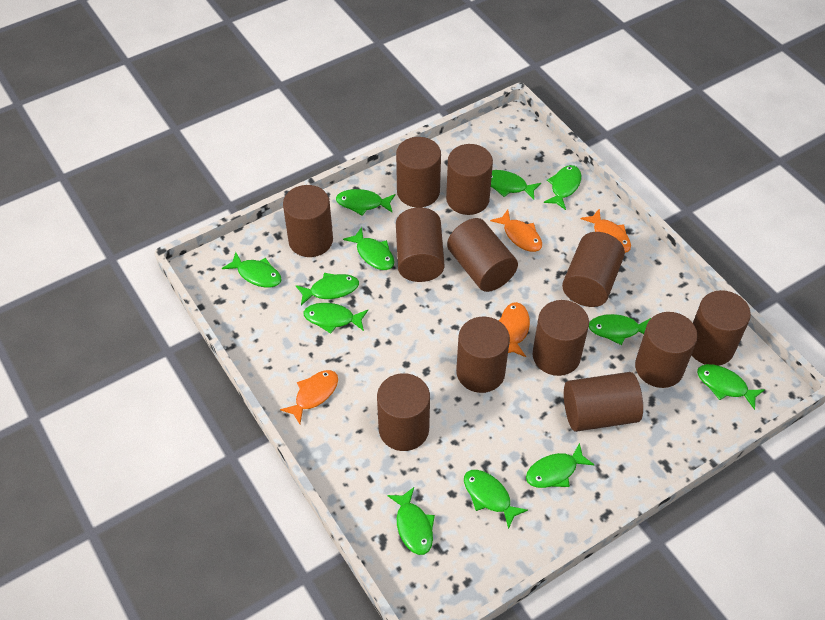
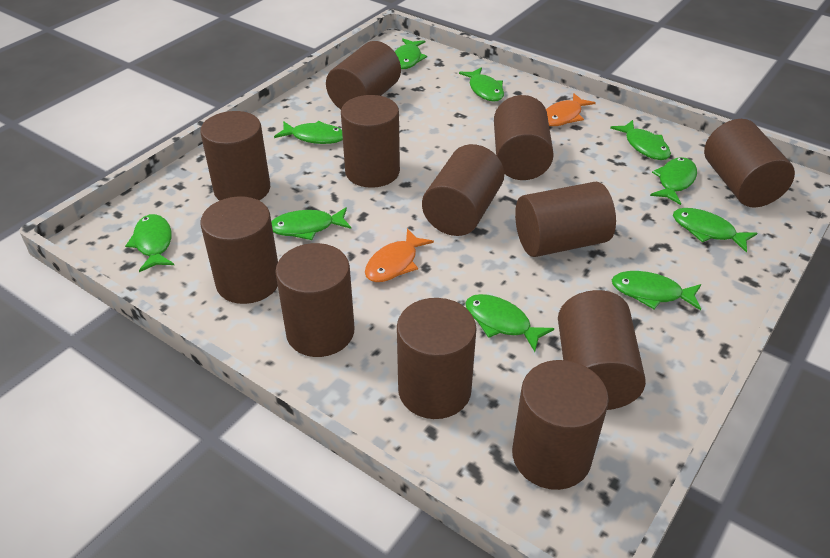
green fish: [222,252,282,288] [296,273,359,305] [303,303,368,334] [336,189,395,216] [343,227,395,270] [387,487,435,555] [464,470,528,529] [491,170,541,200] [526,442,595,488] [544,165,581,210] [589,314,651,345] [697,364,765,410] = 12 -> [125,214,174,272] [271,207,351,240] [274,121,343,144] [395,38,427,69] [459,67,504,101] [465,294,554,352] [610,120,671,160] [612,271,701,310] [650,157,697,205] [673,208,757,253] = 10
orange fish: [280,370,338,424] [490,210,542,252] [499,302,530,357] [581,208,631,253] = 4 -> [365,228,434,282] [546,93,596,126] = 2

